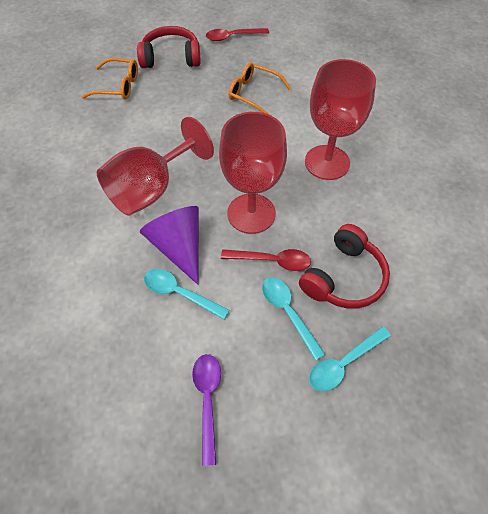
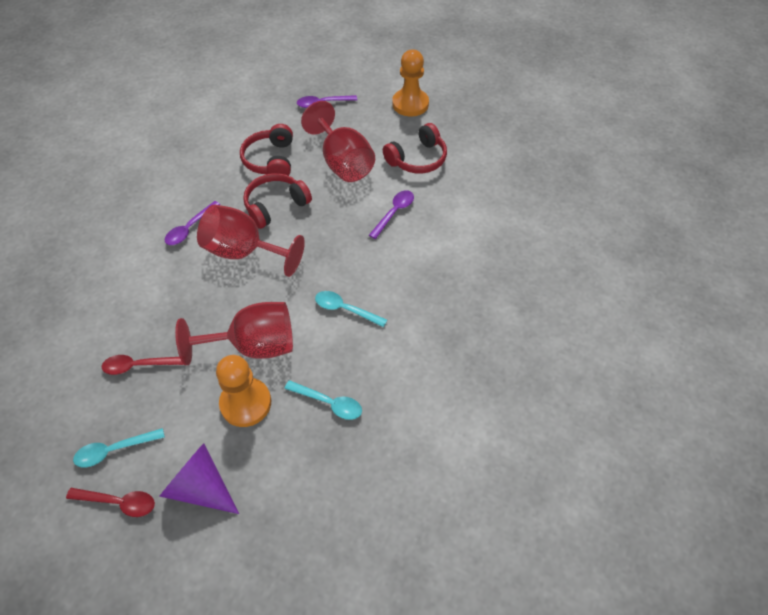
orange glasses: [82,58,138,100] [228,62,291,115] = 2 -> none = 0
orange pawn: none = 0 -> [216,355,271,427] [392,49,429,117] = 2
purple spoon: [192,354,221,466] = 1 -> [165,201,220,245] [297,95,357,108] [369,190,414,239] = 3
red headphones: [137,26,200,68] [299,224,390,309] = 2 -> [240,124,293,176] [243,173,312,229] [383,123,447,174] = 3

